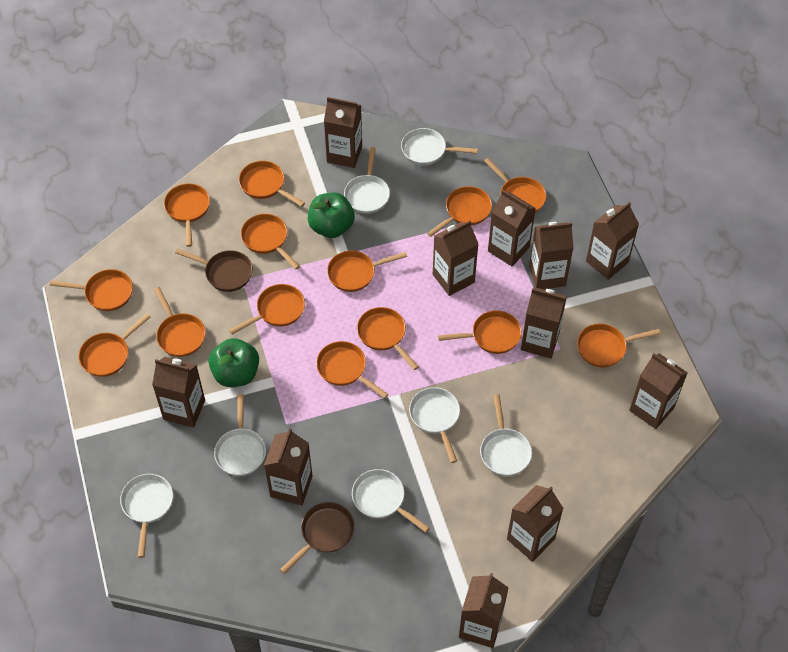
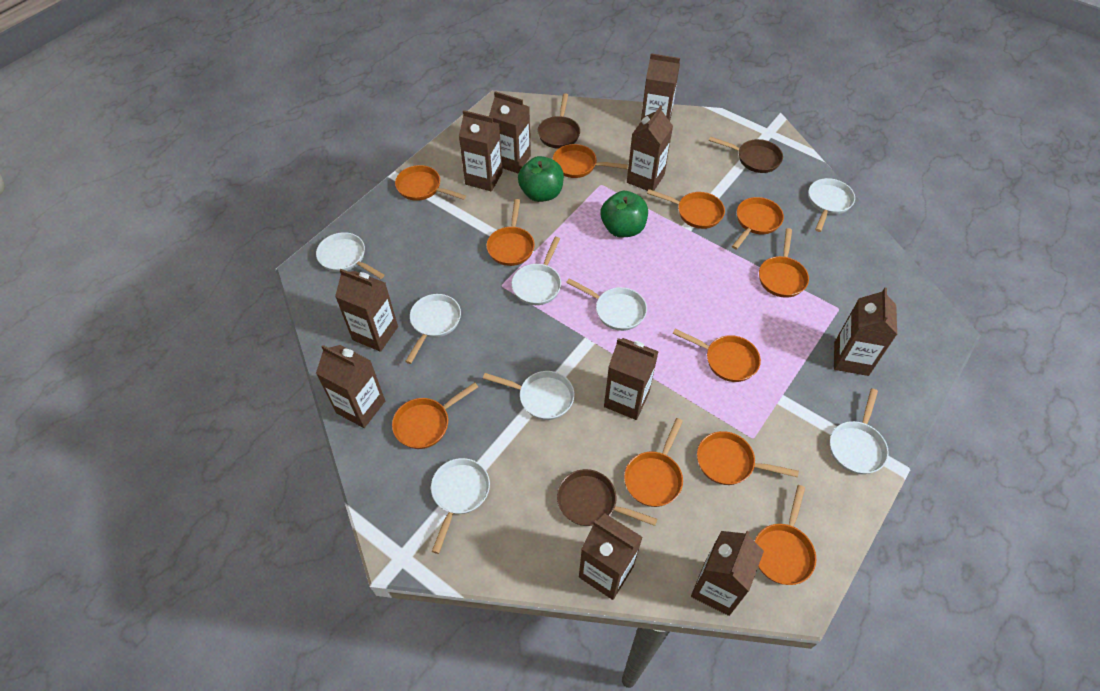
brown carton: [152,357,205,428] [264,428,312,505] [324,97,362,168] [433,221,478,296] [459,573,509,648] [488,190,536,266] [507,485,563,562] [521,287,567,359] [529,222,574,289] [586,202,639,280] [629,353,688,429] = 11 -> [316,345,385,428] [335,269,398,352] [459,110,503,192] [489,91,531,173] [579,514,643,600] [604,338,659,420] [627,105,673,191] [641,53,680,121] [691,531,764,616] [834,288,897,376] = 10
brown pan: [175,248,253,292] [280,502,355,574] = 2 -> [538,94,580,149] [557,469,657,526] [709,136,783,173] = 3
orange pan: [50,269,133,311] [78,314,151,377] [154,287,206,357] [164,183,210,247] [229,284,305,335] [239,161,305,207] [241,214,300,270] [316,341,388,399] [327,251,407,292] [357,307,419,370] [427,186,492,237] [438,310,522,354] [484,158,546,213] [577,324,661,367] = 14 -> [392,382,478,449] [395,165,466,201] [487,199,535,266] [553,144,628,178] [624,418,683,507] [647,189,725,229] [673,329,761,382] [697,431,799,485] [732,197,784,250] [755,485,816,585] [759,228,809,298] = 11
white pan: [120,474,173,558] [214,394,266,476] [344,147,390,214] [352,469,430,533] [401,128,478,165] [409,387,460,463] [480,394,532,476] = 7 -> [316,232,384,279] [405,294,461,364] [431,458,490,554] [483,371,575,420] [512,237,561,305] [566,278,647,331] [809,178,855,232] [830,388,889,474] = 8

